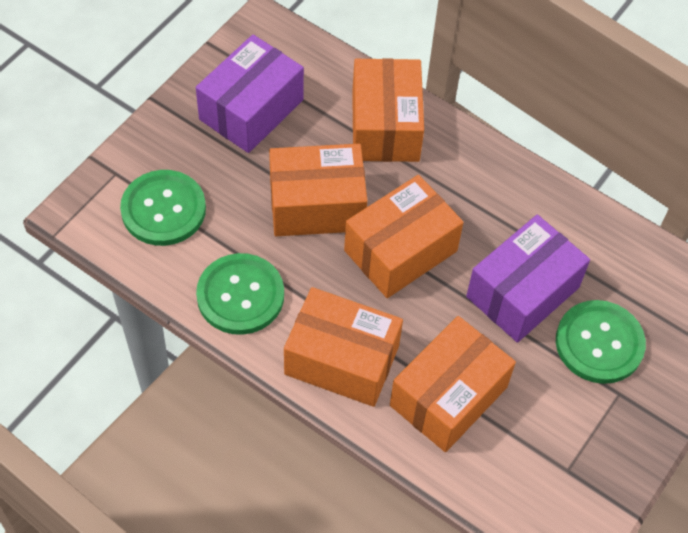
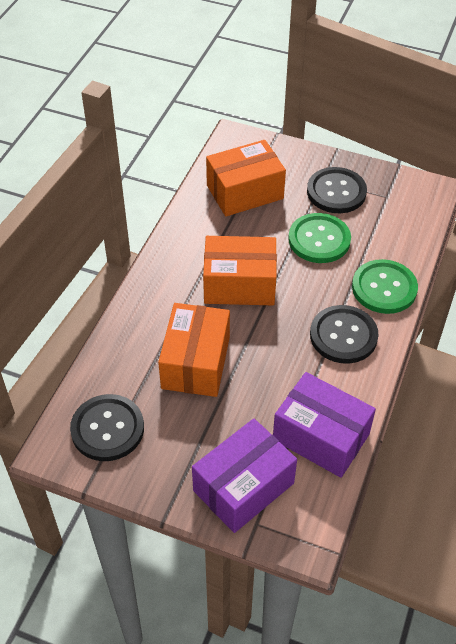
black button: none = 0 -> [70,394,144,461] [307,167,367,213] [310,305,379,364] = 3
green button: [120,170,206,246] [196,253,284,335] [556,300,646,384] = 3 -> [288,213,351,263] [352,259,418,314] = 2
orange box: [269,144,367,236] [284,287,403,407] [344,175,464,298] [352,58,424,162] [390,316,516,452] = 5 -> [158,303,230,397] [203,236,277,305] [206,140,286,216] = 3

